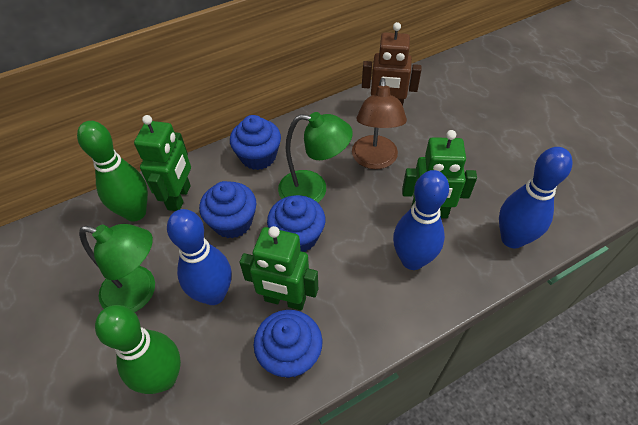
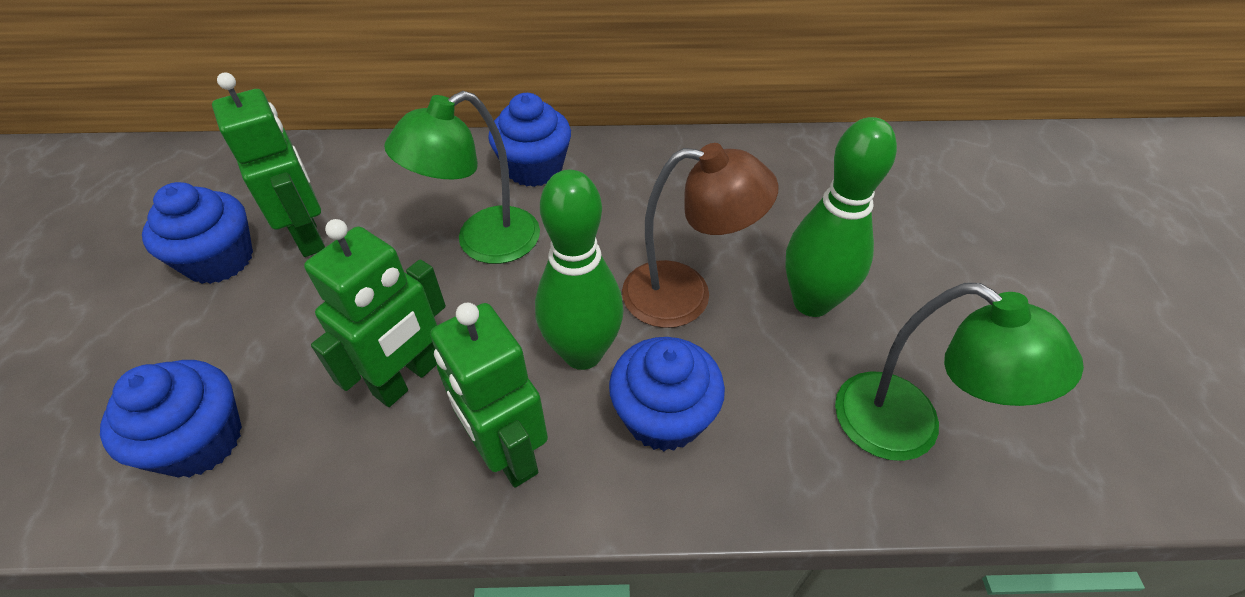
blue bowling pin: [167,209,231,305] [393,170,449,270] [499,147,573,248] = 3 -> none = 0
brown robot: [362,22,421,106] = 1 -> none = 0

